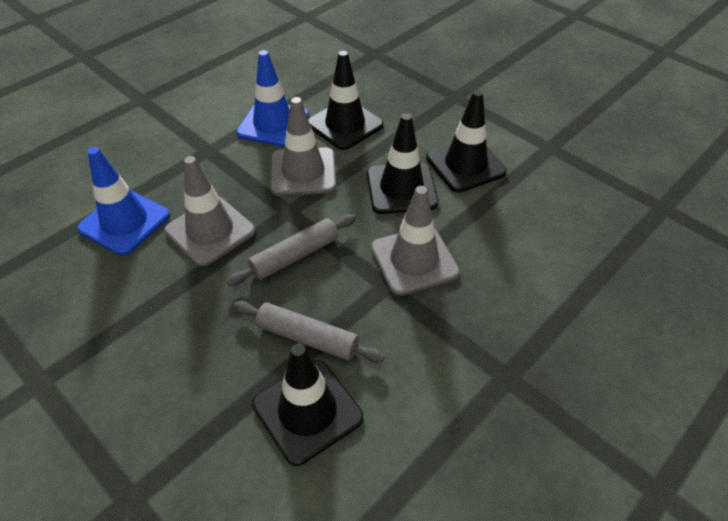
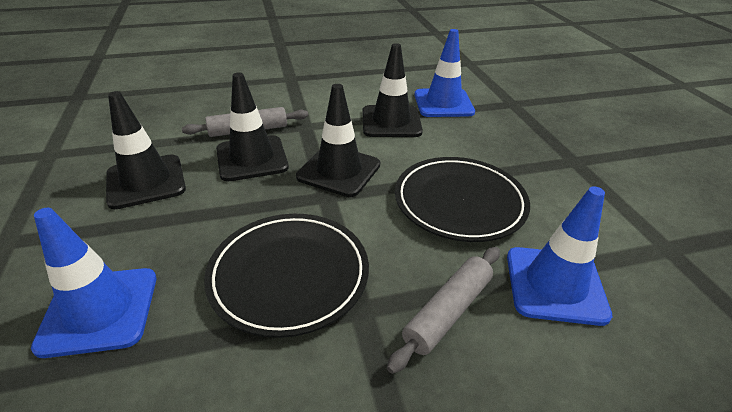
black plate: none = 0 -> [204,214,369,338] [395,157,530,242] = 2
blue traffic cone: [77,147,170,255] [236,50,309,147] = 2 -> [31,208,156,358] [414,29,475,117] [507,186,612,326] = 3
grey traffic cone: [164,156,255,266] [270,97,336,196] [371,186,460,296] = 3 -> none = 0

